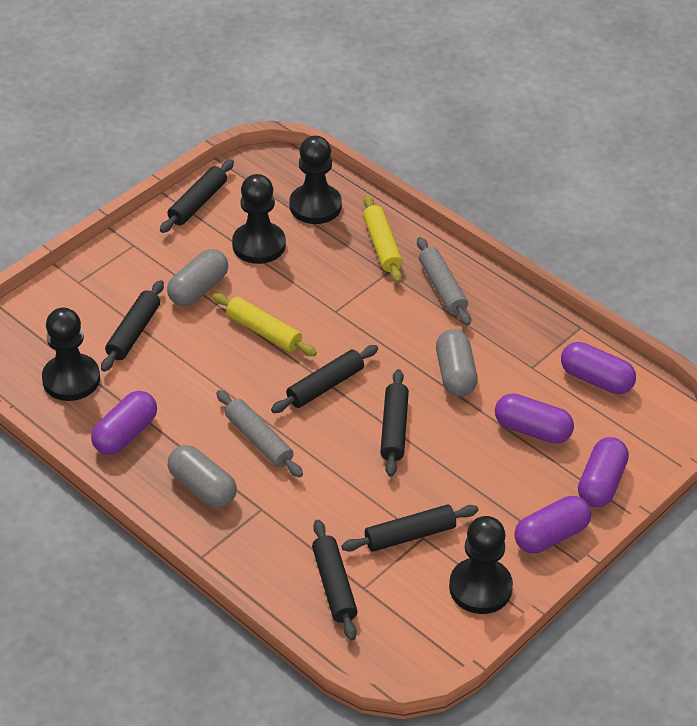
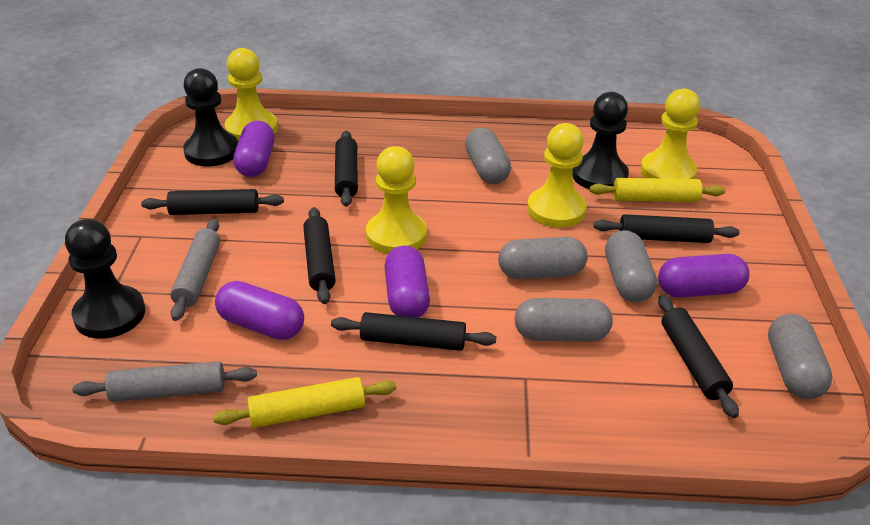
black pawn: [42,307,100,401] [232,174,286,264] [289,136,342,224] [449,516,513,614] = 4 -> [65,219,145,339] [183,68,238,166] [572,92,629,189] = 3
grey capsule: [167,249,228,306] [168,445,237,508] [436,329,478,397] = 3 -> [465,128,511,184] [498,237,588,279] [515,298,613,342] [605,230,657,302] [768,314,833,399] = 5
purple capsule: [91,391,157,455] [495,393,574,444] [514,496,591,554] [561,342,636,394] [578,437,629,507] = 5 -> [215,281,304,340] [233,121,275,177] [385,245,430,318] [658,254,749,298] = 4
yellow pawn: none = 0 -> [225,48,278,141] [366,146,427,254] [527,123,587,228] [640,88,700,179] = 4

